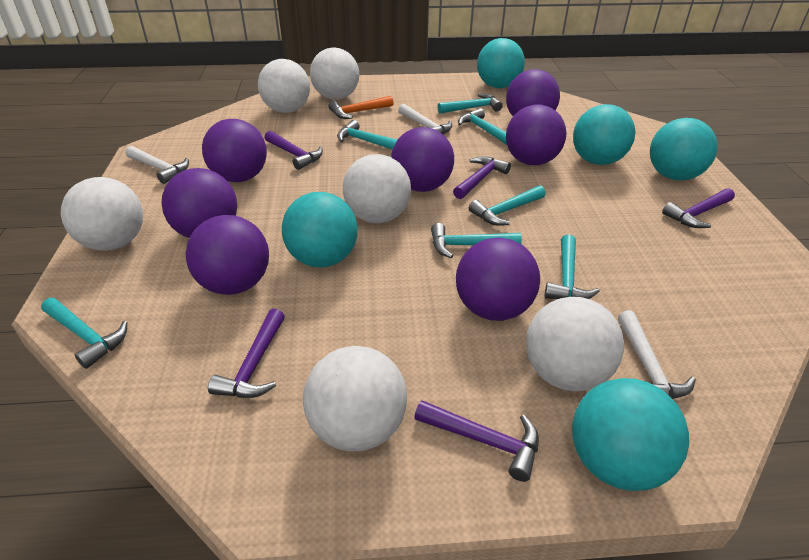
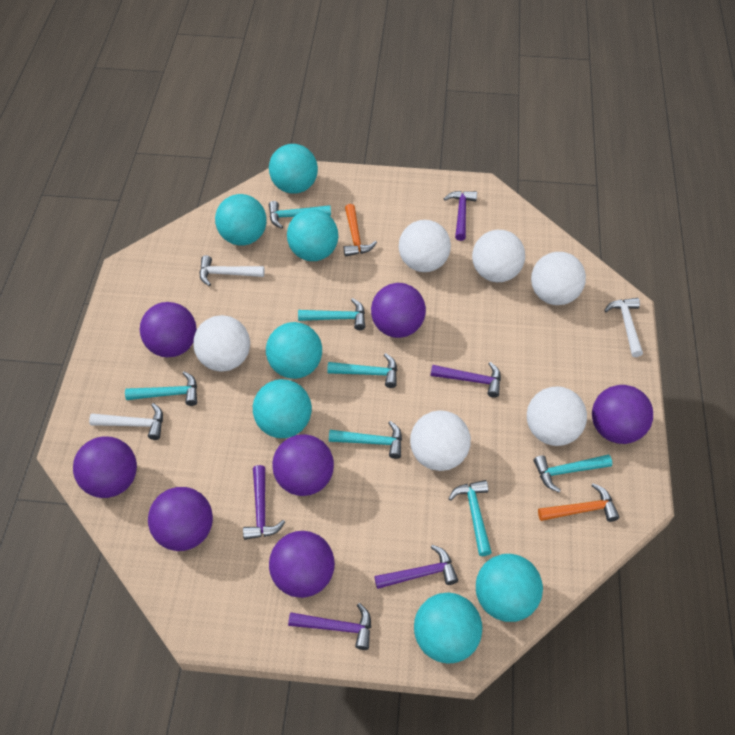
orange hammer: [328,96,394,119] = 1 -> [344,204,377,257] [538,483,619,522] = 2
turquoise ball: [282,192,358,267] [477,38,525,88] [572,378,689,491] [573,104,635,165] [650,118,718,181] = 5 -> [215,194,267,246] [253,379,312,438] [266,322,322,379] [269,144,318,194] [287,209,338,261] [414,592,482,664] [476,554,543,622] = 7

